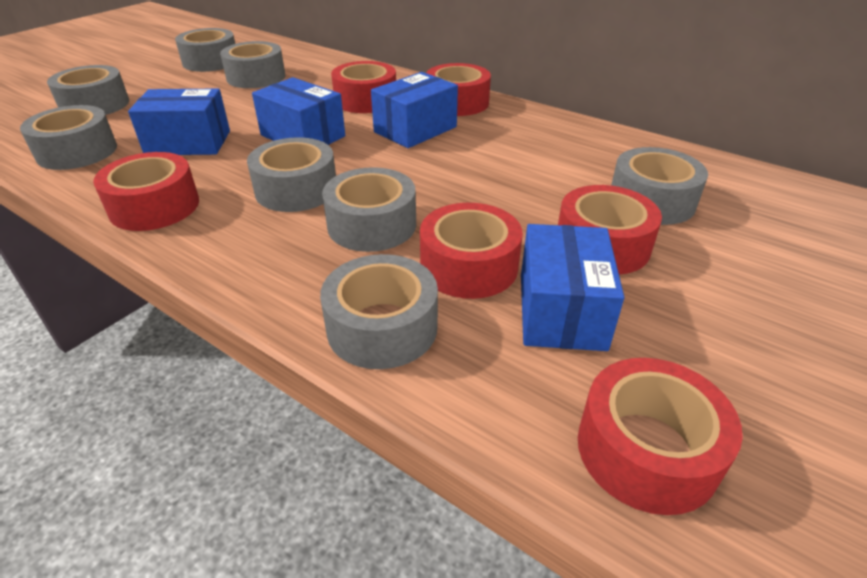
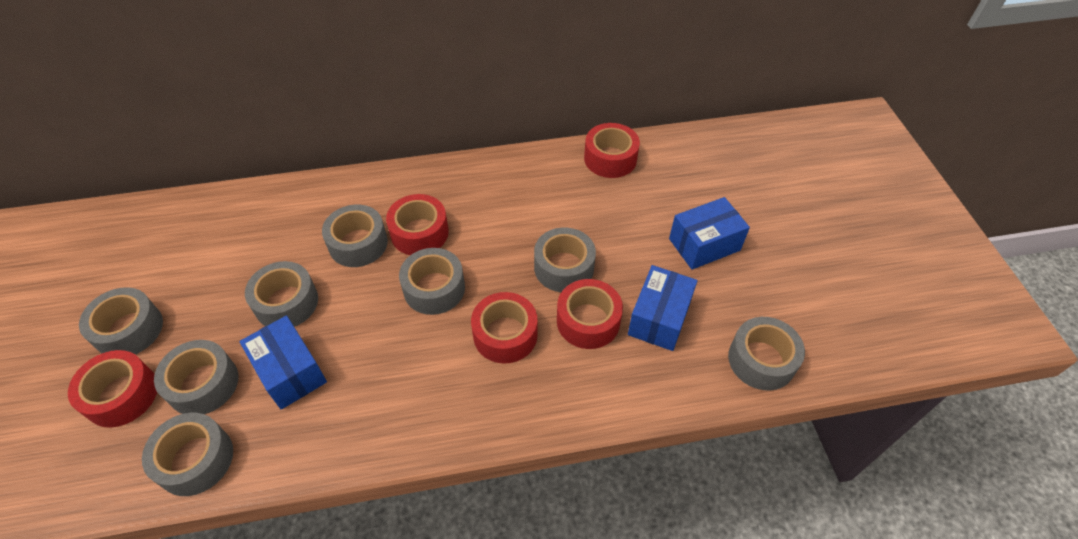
blue box: [128,88,230,155] [252,77,345,145] [371,72,458,148] [521,224,624,351] = 4 -> [239,316,327,409] [628,265,698,351] [669,197,750,270] = 3
red tape: [93,152,199,231] [331,61,396,113] [420,203,523,299] [426,63,491,116] [558,185,662,275] [578,358,743,515] = 6 -> [68,350,157,428] [386,194,449,255] [471,292,538,364] [557,279,623,349] [584,123,640,178] = 5

